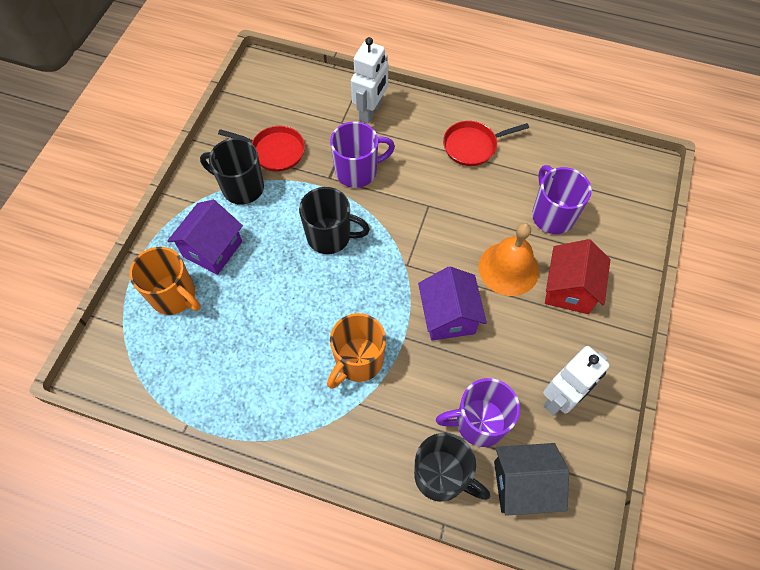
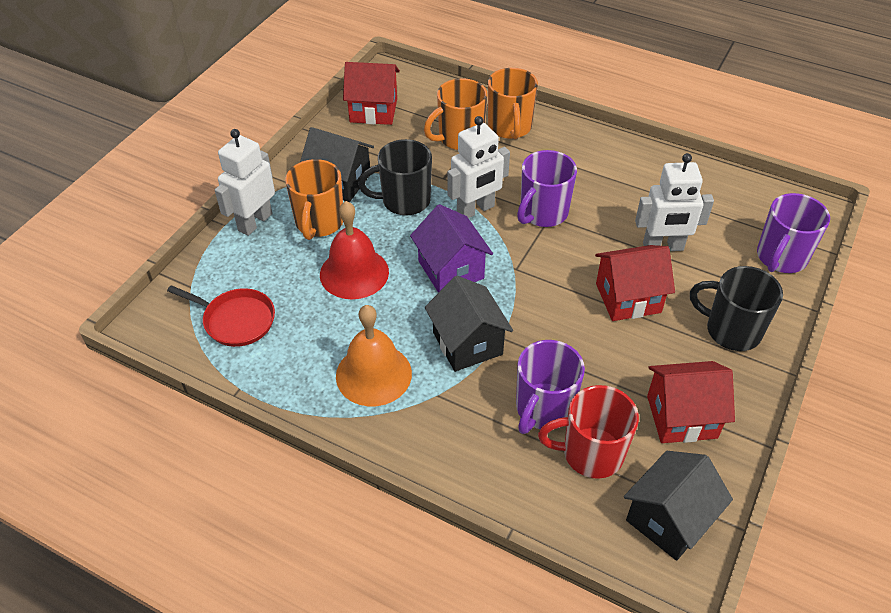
black house: [494,443,569,516] = 1 -> [300,127,374,202] [425,276,513,372] [624,451,733,561] = 3
black mug: [200,138,264,205] [299,187,370,254] [414,433,490,502] = 3 -> [358,139,432,216] [690,266,783,351] = 2
orange mug: [130,247,201,315] [327,313,386,389] = 2 -> [285,159,343,240] [424,78,488,150] [488,68,538,139] = 3
purple house: [167,200,243,275] [418,266,487,341] = 2 -> [410,204,493,293] = 1
red bell: none = 0 -> [320,201,389,299] = 1
red house: [545,239,610,314] = 1 -> [343,62,400,125] [595,245,675,321] [647,361,735,443] = 3
red mug: none = 0 -> [538,385,639,479] = 1
red pan: [218,126,305,172] [443,121,529,166] = 2 -> [167,285,275,347] = 1
white robot: [351,37,388,124] [543,346,610,416] = 2 -> [215,129,275,236] [447,116,510,218] [635,153,714,251] = 3

